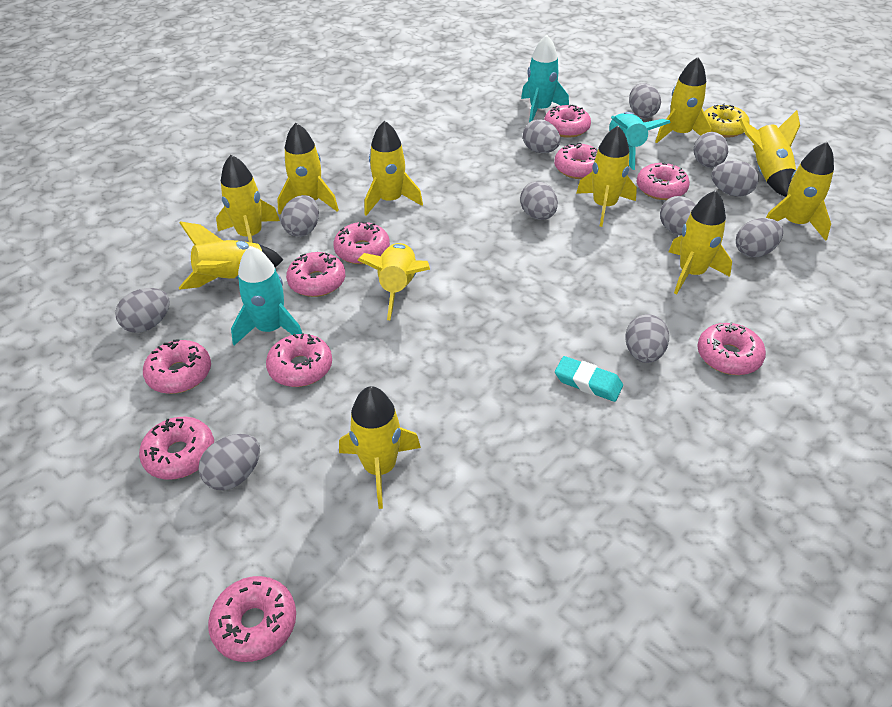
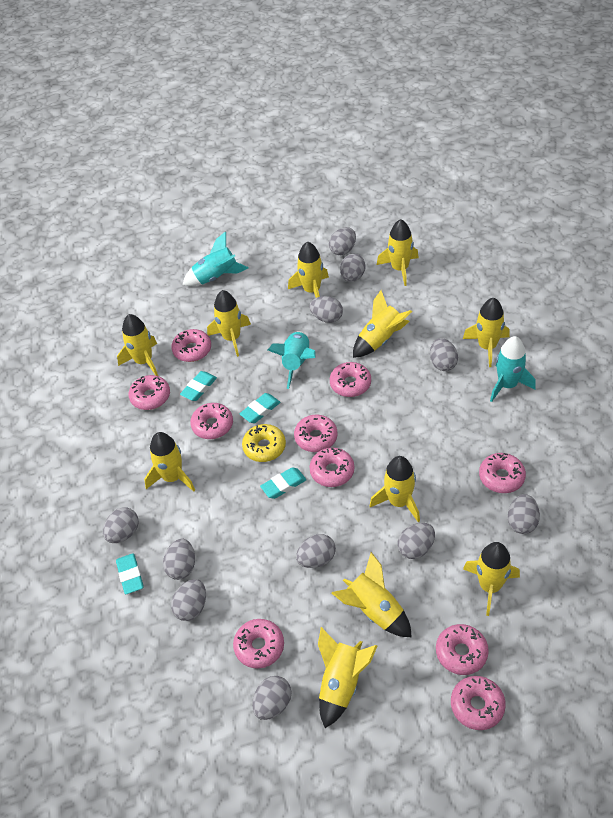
turquoise eraser: [555,356,623,402] = 1 -> [116,553,143,594] [180,371,217,401] [240,393,280,423] [260,467,306,499] = 4

